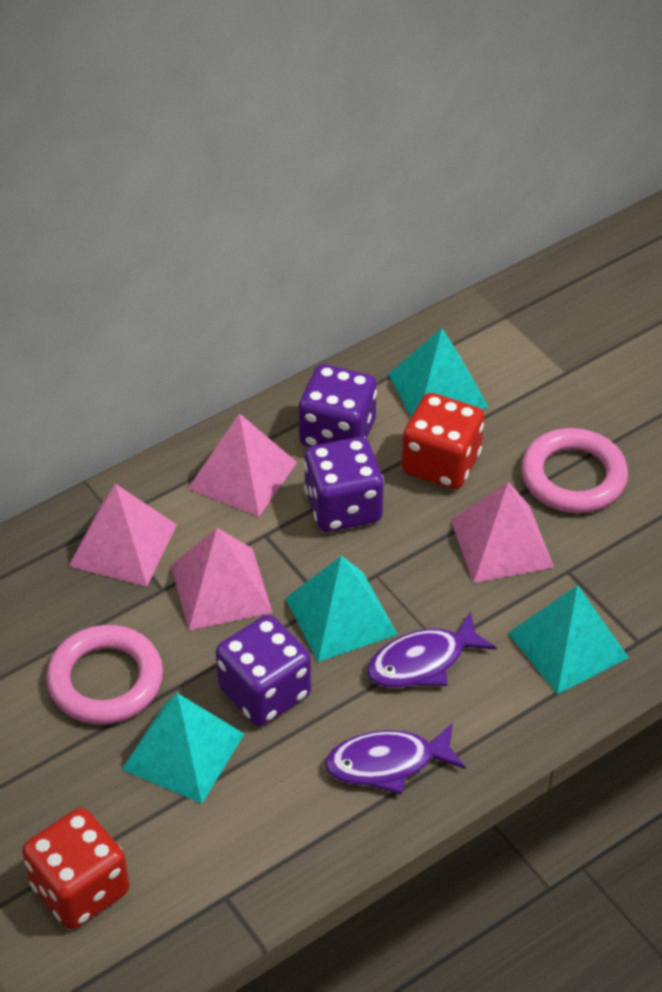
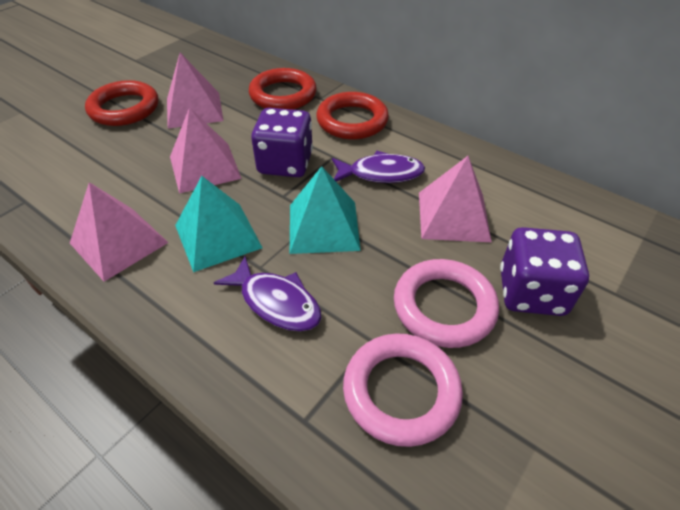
purple dice: [216,615,311,726] [299,364,377,447] [304,437,384,532] = 3 -> [251,108,313,177] [500,227,589,316] = 2
red dice: [22,808,129,929] [402,393,484,490] = 2 -> none = 0
red ring: none = 0 -> [85,80,158,126] [249,68,317,110] [316,92,389,139] = 3
turquoise pyramid: [122,693,244,804] [285,556,398,662] [388,328,489,417] [508,585,629,694] = 4 -> [175,176,263,272] [290,166,361,254] = 2

